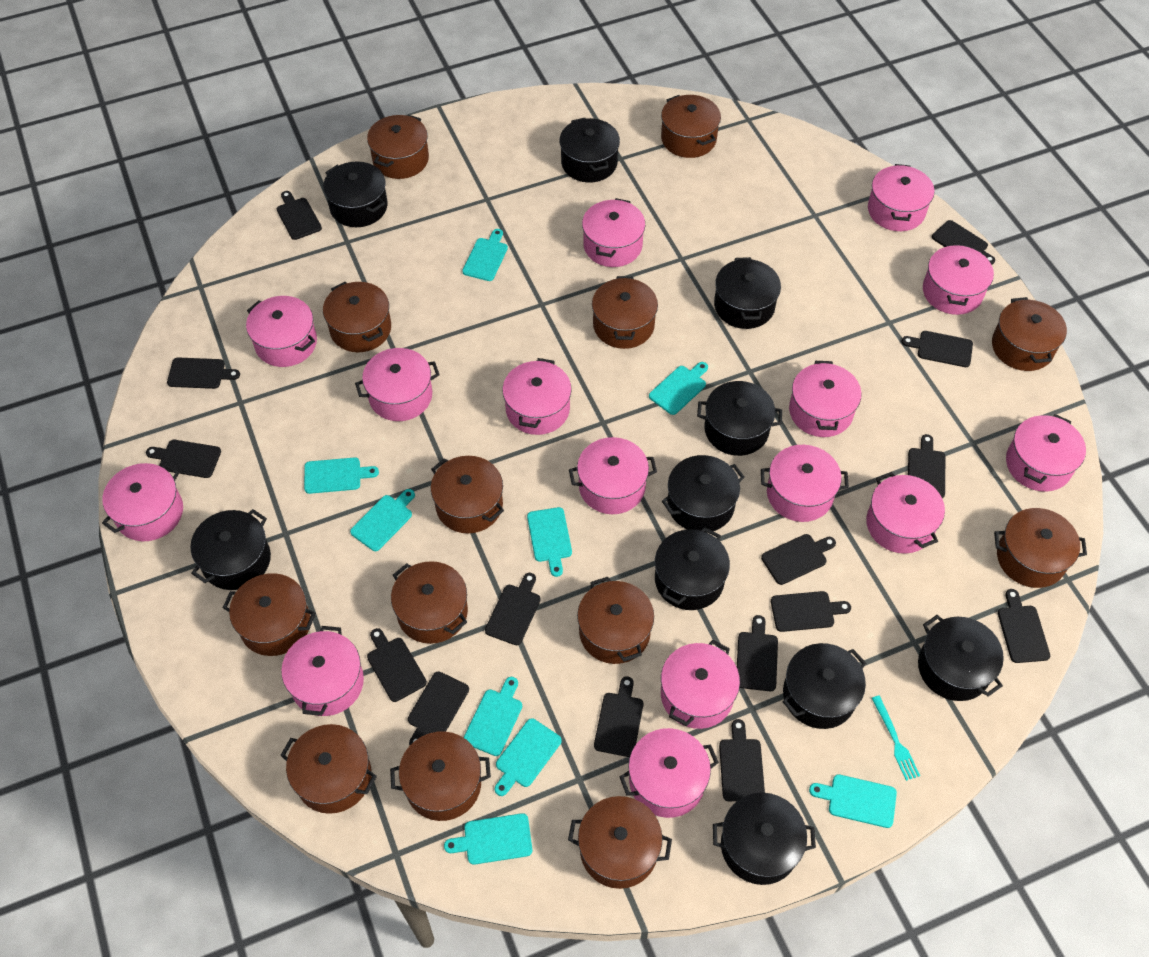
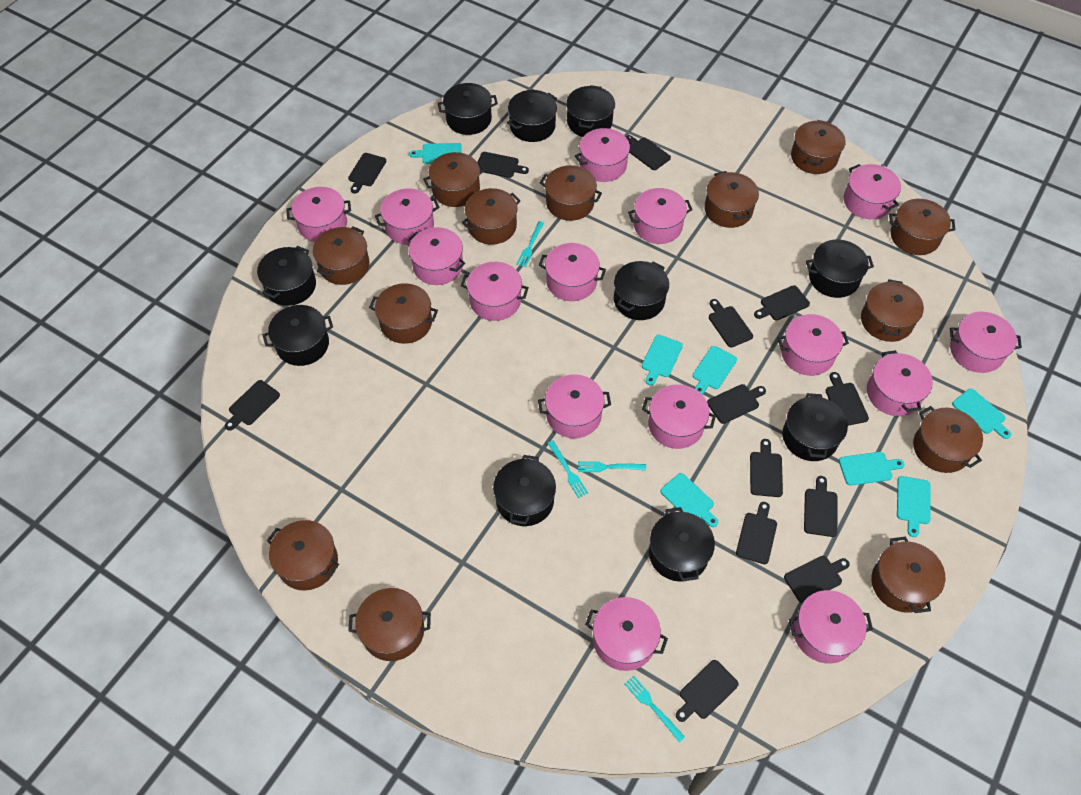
black cutting board: [146,440,221,478] [167,358,240,389] [277,191,322,240] [367,628,427,702] [408,671,469,745] [485,573,541,645] [594,676,643,757] [719,719,765,801] [737,615,778,691] [761,534,836,585] [771,591,851,632] [902,331,973,367] [908,434,945,498] [932,220,995,265] [998,589,1050,663] = 15 -> [225,380,280,431] [348,153,386,193] [478,152,529,178] [628,135,671,170] [676,660,738,722] [707,384,766,424] [709,299,753,348] [736,502,777,564] [750,439,783,497] [754,285,810,321] [784,556,849,603] [804,476,838,537] [825,372,869,426] = 13
turquoise cutting board: [304,457,379,494] [350,489,415,551] [444,813,532,865] [462,229,508,281] [464,677,522,756] [495,718,562,796] [527,507,572,577] [649,362,708,415] [809,774,897,828] = 9 -> [409,143,462,164] [642,335,683,386] [660,473,718,527] [693,346,737,395] [839,452,904,486] [897,476,930,537] [952,388,1011,439] = 7
turquoise fork: [872,696,920,781] = 1 -> [516,221,544,267] [547,440,588,498] [578,461,646,472] [624,676,685,742] = 4

